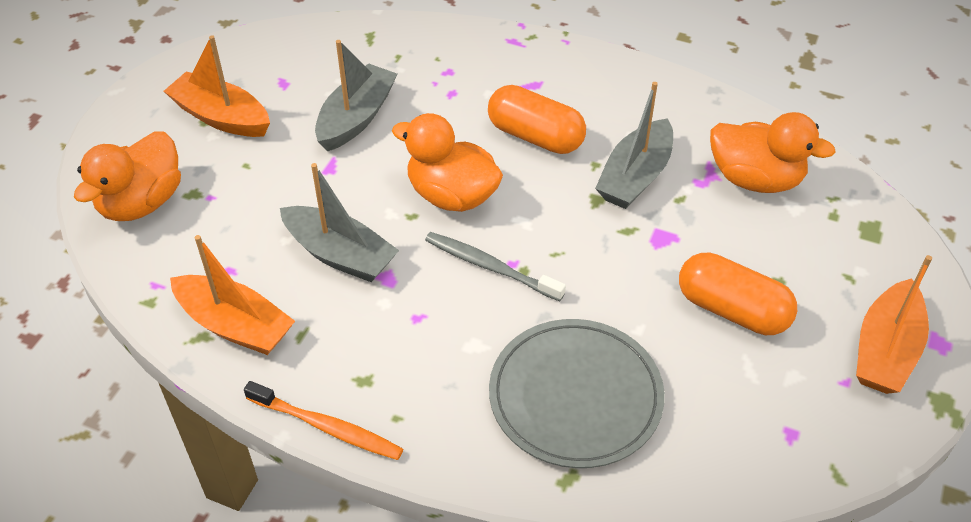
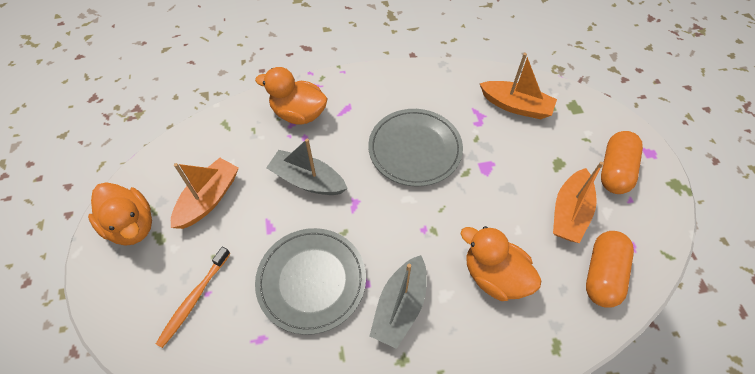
grey boat: [280,163,399,282] [315,40,397,152] [595,82,673,209] = 3 -> [266,139,348,195] [370,255,427,349] = 2
grey plate: [489,319,665,468] = 1 -> [255,228,366,335] [368,109,463,186] = 2
grey toothbrush: [425,232,566,301] = 1 -> none = 0

